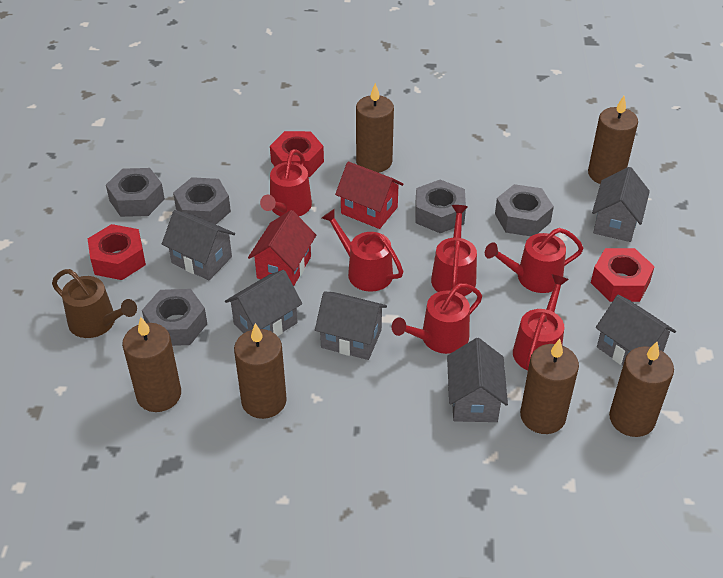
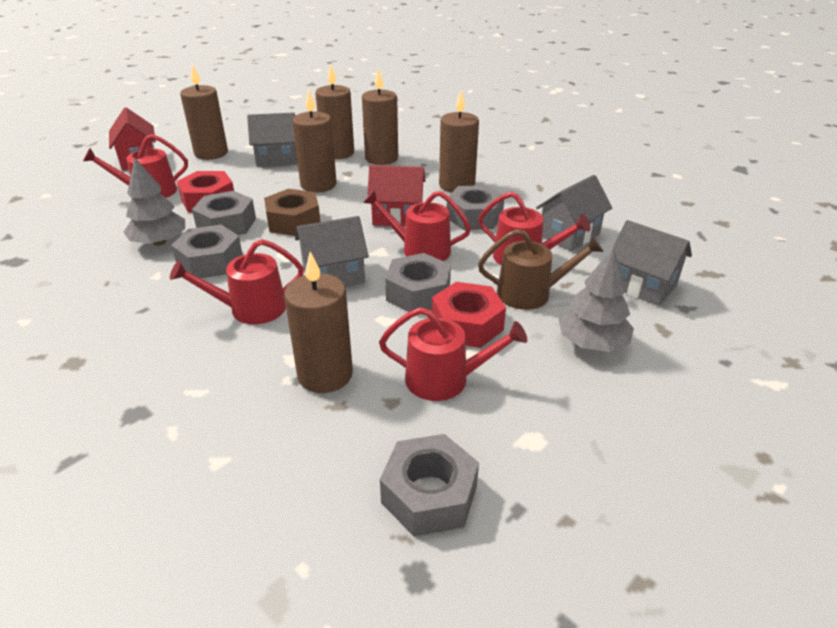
brown nut: none = 0 -> [264,189,320,236] = 1
grey house: [162,210,235,280] [225,270,302,336] [315,292,387,360] [447,338,508,422] [592,167,650,242] [596,295,676,365] = 6 -> [247,112,297,167] [295,216,369,287] [536,175,612,251] [613,220,692,306] = 4
grey tree: none = 0 -> [123,158,185,246] [558,247,634,352] = 2
red nut: [88,224,146,280] [270,131,324,177] [591,248,655,302] = 3 -> [176,171,234,213] [432,282,506,348] = 2
red watering can: [260,149,312,216] [322,209,403,292] [392,284,482,354] [431,205,477,296] [485,228,584,293] [513,274,569,370] = 6 -> [83,134,188,198] [170,239,304,324] [363,190,471,261] [379,307,527,401] [478,191,591,265] = 5

